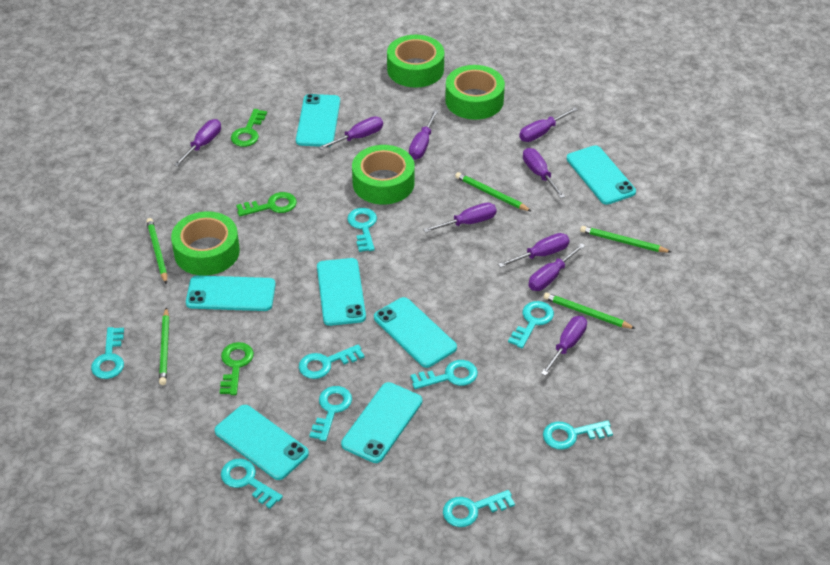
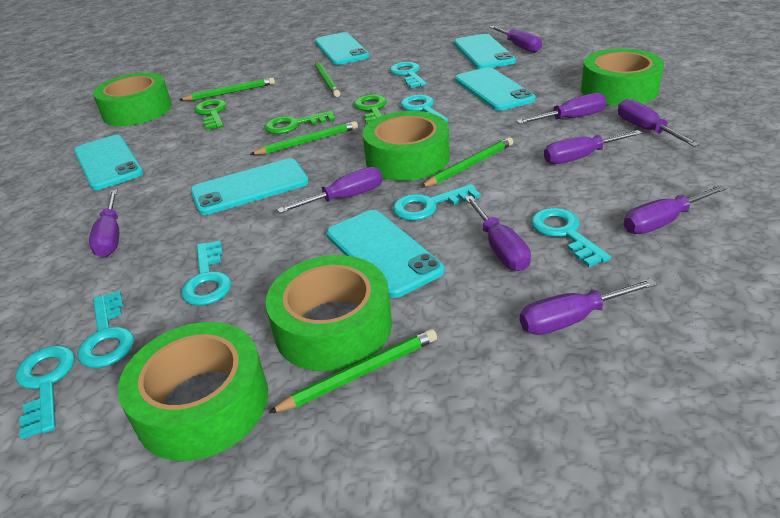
green tape: [171,211,240,276] [352,145,415,205] [387,35,444,88] [445,65,505,120] = 4 -> [93,72,172,126] [118,322,268,461] [266,255,392,372] [362,111,450,181] [581,48,664,106] = 5
turquoise key: [91,327,124,379] [221,458,283,509] [299,344,365,379] [309,386,352,441] [347,208,377,252] [410,360,478,389] [443,490,515,527] [508,301,554,348] [543,420,613,450] = 9 -> [16,345,75,439] [77,291,134,368] [181,240,232,306] [390,62,427,88] [393,184,481,221] [400,94,448,122] [531,208,611,267] = 7
turquoise phone: [186,275,276,311] [215,405,309,480] [296,94,340,147] [317,258,366,326] [341,382,422,463] [374,297,457,368] [566,145,636,205] = 7 -> [74,135,143,190] [191,158,309,215] [315,32,370,65] [327,210,445,298] [454,34,516,69] [455,67,535,111] = 6

